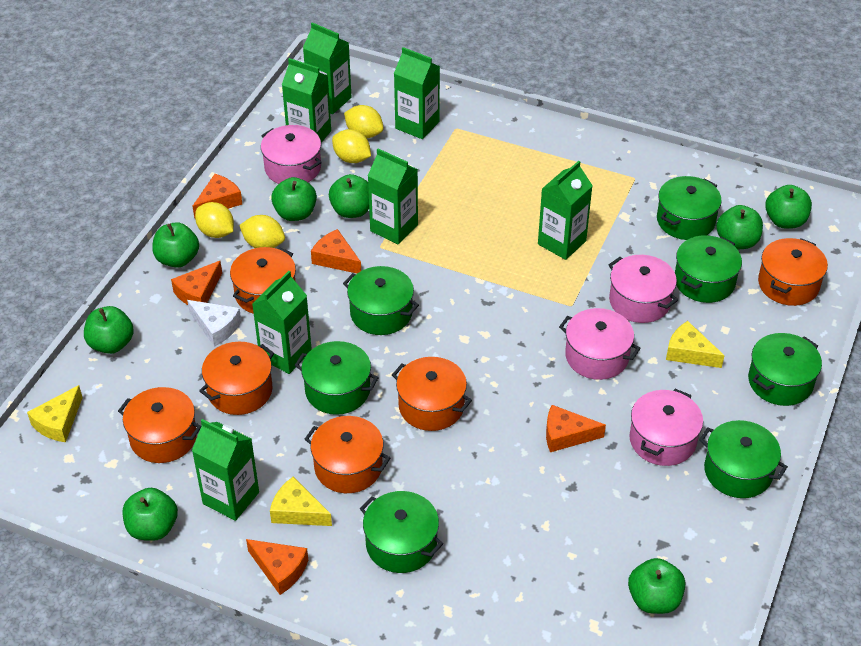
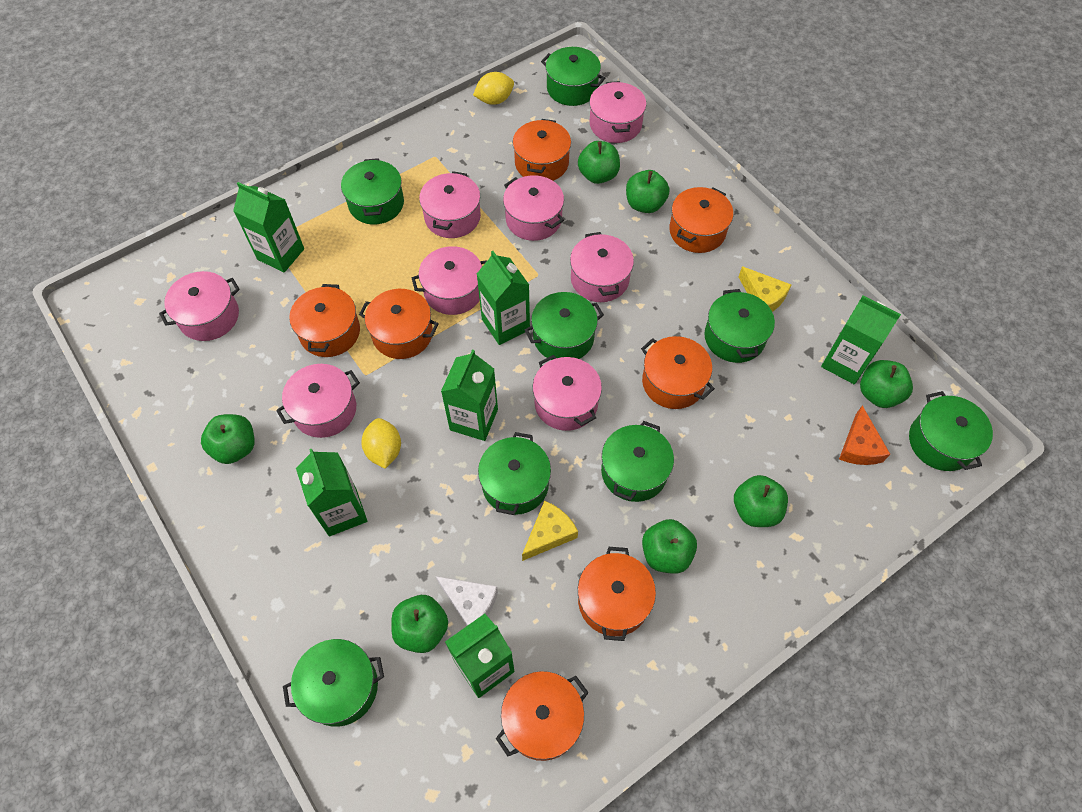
green apple: [84,306,134,354] [123,488,178,541] [152,222,199,268] [271,177,317,221] [329,174,369,218] [628,558,685,614] [716,205,763,249] [765,185,812,229] = 8 -> [201,414,255,464] [391,595,448,653] [578,141,620,184] [626,170,670,213] [642,519,697,574] [734,475,788,527] [860,360,913,408] = 7
green carton: [192,419,259,521] [252,271,312,374] [282,58,331,143] [303,22,351,114] [368,148,418,245] [394,47,440,139] [538,161,593,260] = 7 -> [233,182,304,272] [296,449,367,536] [441,350,498,441] [445,614,514,698] [477,251,530,345] [821,296,901,385] = 6
green pot: [295,341,379,415] [343,266,419,335] [360,491,443,573] [657,176,722,240] [675,235,742,303] [699,420,788,498] [748,333,822,406] = 7 -> [283,639,384,727] [341,158,404,224] [478,432,551,515] [525,292,604,360] [541,47,605,106] [601,421,674,502] [704,289,775,363] [909,391,993,471] = 8
orange cheese: [171,261,222,305] [192,174,242,219] [246,539,308,595] [311,229,361,273] [546,405,606,452] = 5 -> [839,405,890,465] = 1
orange pot: [118,387,201,463] [199,342,274,415] [230,247,296,314] [305,416,390,493] [392,357,472,431] [758,238,828,306] = 6 -> [289,284,360,357] [359,289,439,359] [495,671,589,761] [513,119,571,181] [578,547,656,641] [641,336,715,409] [669,187,733,253] = 7
pink pot: [261,125,322,184] [559,308,641,380] [609,255,678,323] [629,389,703,466] = 4 -> [159,271,240,341] [276,364,360,438] [412,246,487,315] [419,171,481,238] [503,175,564,241] [533,355,602,431] [570,232,634,302] [589,81,646,143] = 8
yellow cheese: [27,385,83,442] [270,477,332,526] [666,321,725,368] = 3 -> [522,501,578,561] [739,266,791,312] = 2
yellow lemon: [195,202,234,238] [239,215,285,248] [332,129,371,163] [344,105,383,138] = 4 -> [361,418,401,469] [473,72,514,105] = 2

